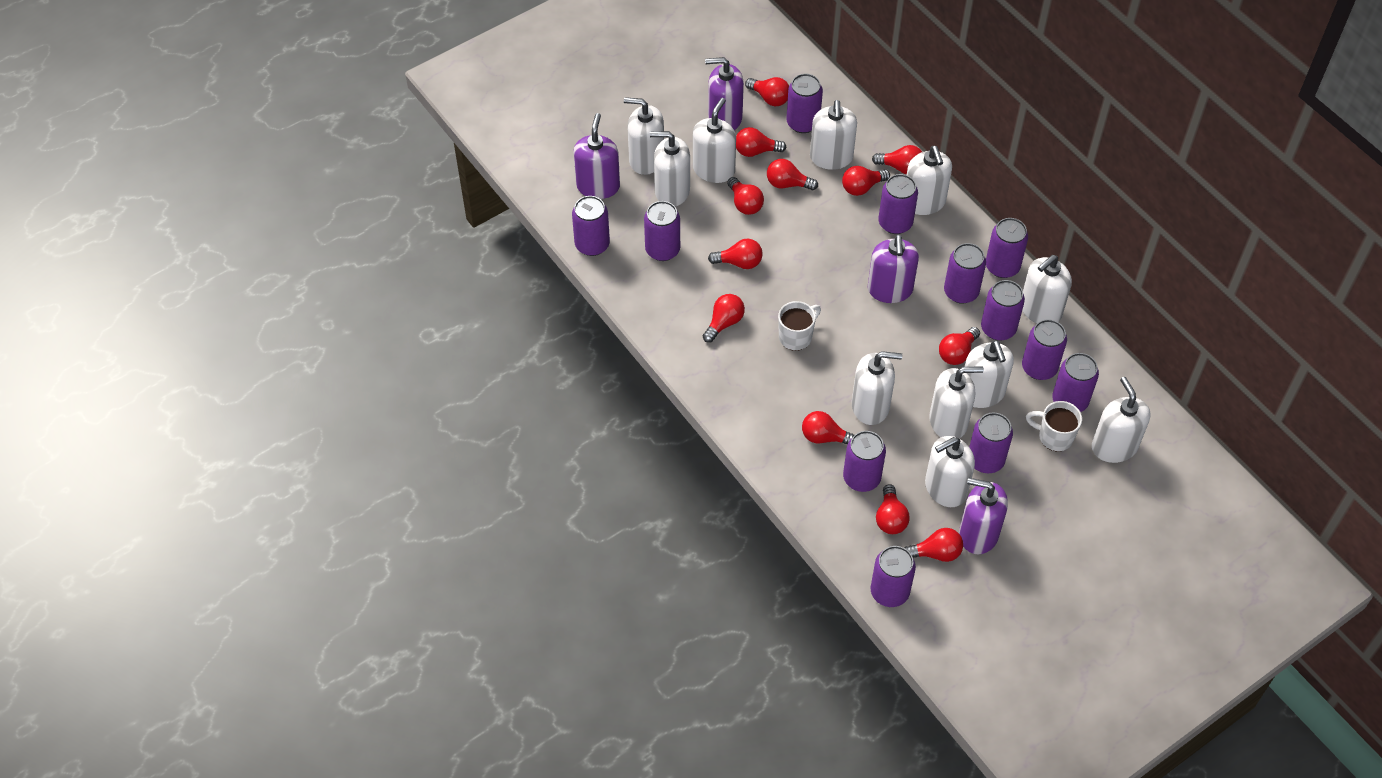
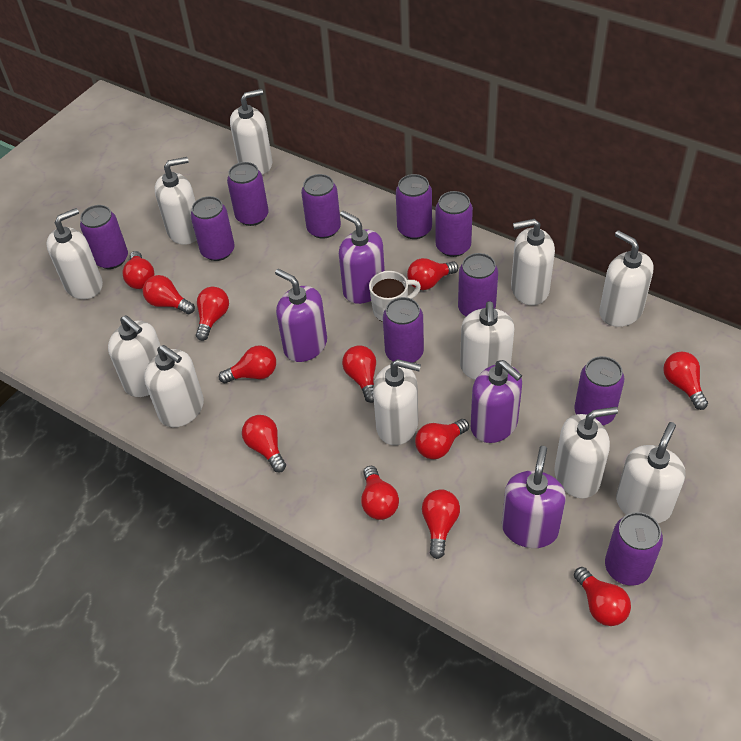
purple can: [572,196,610,256] [644,201,680,261] [786,74,823,133] [843,431,886,492] [870,546,916,607] [878,174,918,234] [944,243,986,304] [969,412,1013,473] [981,280,1025,341] [986,218,1028,278] [1022,319,1067,380] [1052,353,1099,412] = 12 -> [80,205,128,269] [191,196,235,261] [227,162,268,226] [301,174,341,239] [383,297,424,363] [396,174,432,239] [435,191,473,257] [458,253,498,316] [574,356,624,425] [605,512,663,586] = 10
white mug: [778,301,821,351] [1026,401,1082,451] = 2 -> [369,271,421,322] = 1

